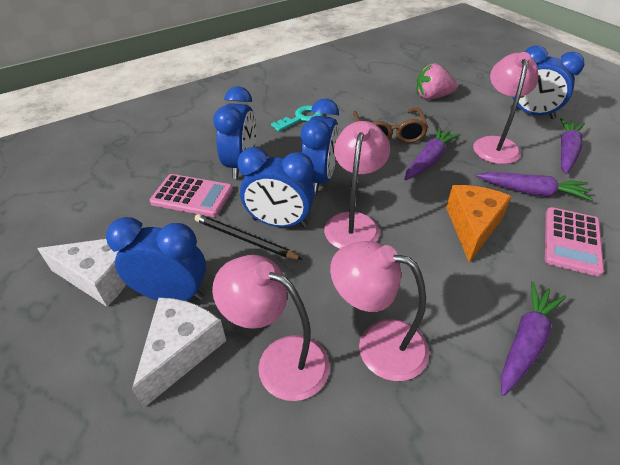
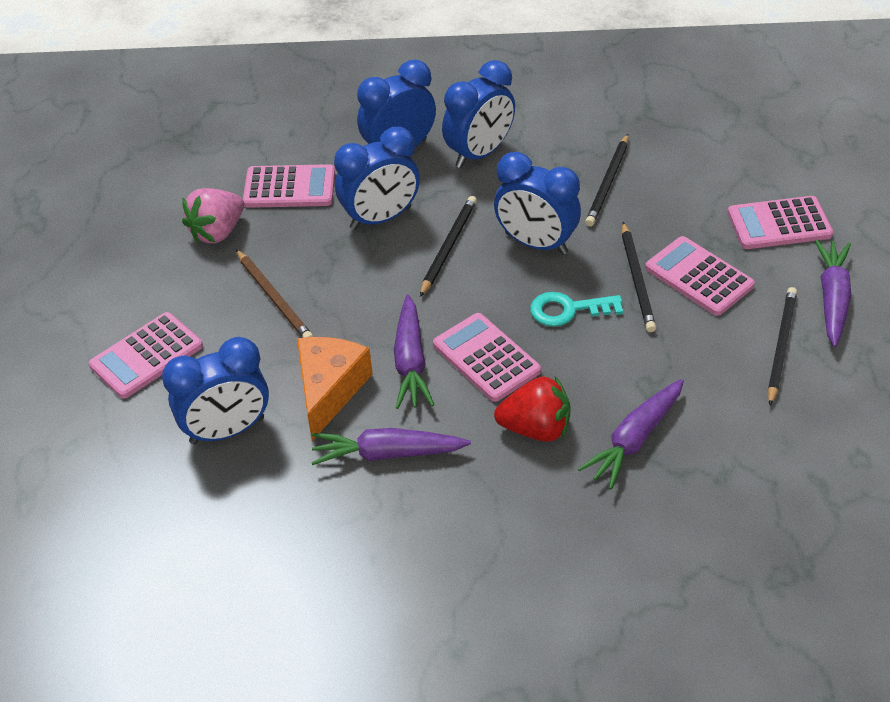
black pencil: [195,214,303,260] = 1 -> [420,196,477,297] [585,134,628,226] [622,222,656,332] [768,287,797,406] = 4
brown glasses: [353,108,429,143] = 1 -> none = 0
brown pencil: none = 0 -> [236,249,313,338] = 1
pink calculator: [150,174,233,217] [545,207,604,276] = 2 -> [89,312,203,399] [243,164,335,208] [433,313,541,402] [645,236,755,316] [727,196,833,249] = 5
pink lamp: [212,255,330,401] [324,121,390,249] [330,241,429,381] [473,52,538,164] = 4 -> none = 0
red strawberry: none = 0 -> [494,376,571,442] = 1
white cheese: [37,239,126,307] [132,297,226,408] = 2 -> none = 0

